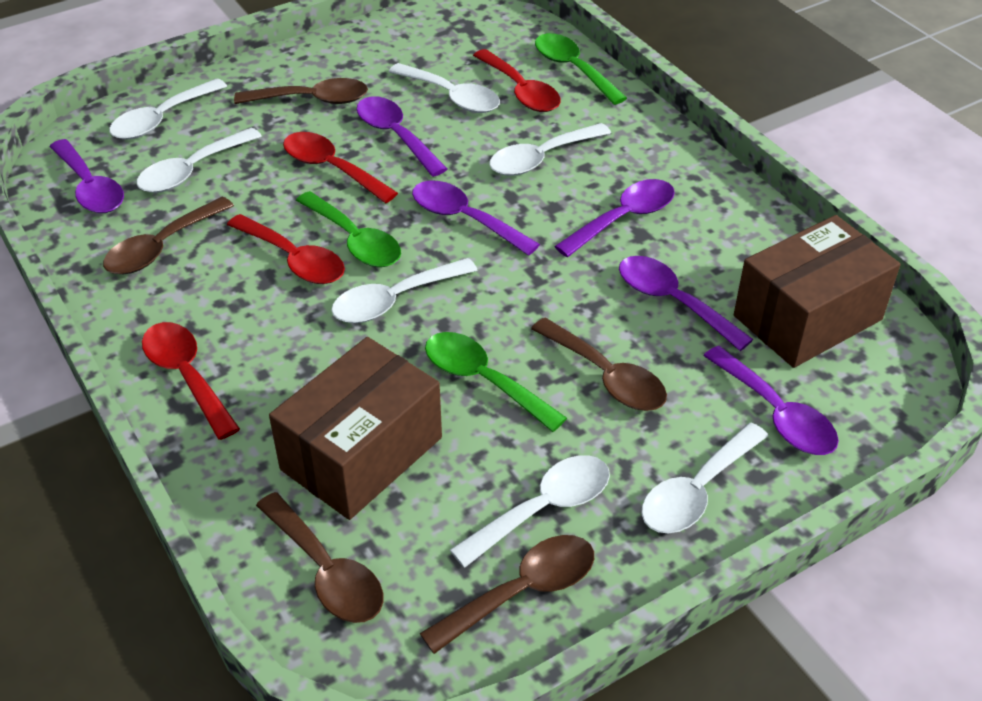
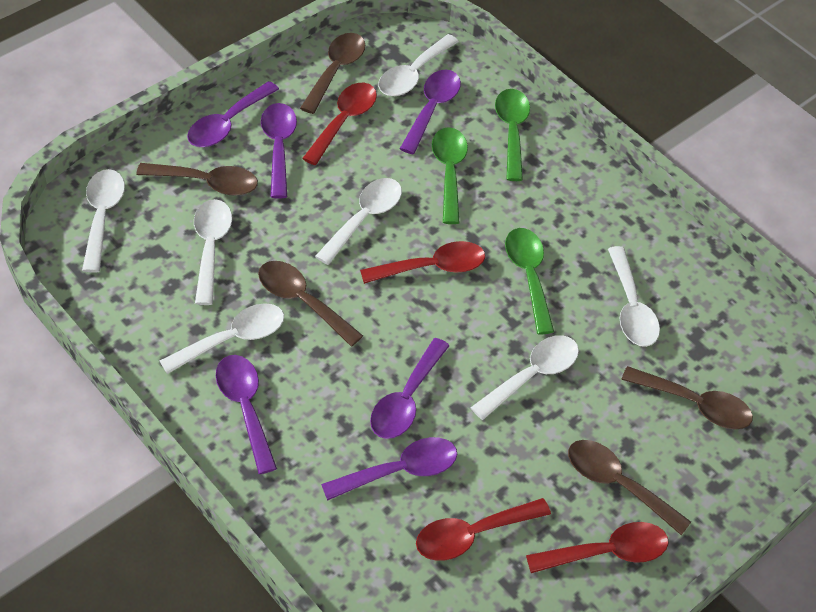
brown box: [269,337,442,520] [734,215,901,368] = 2 -> none = 0

